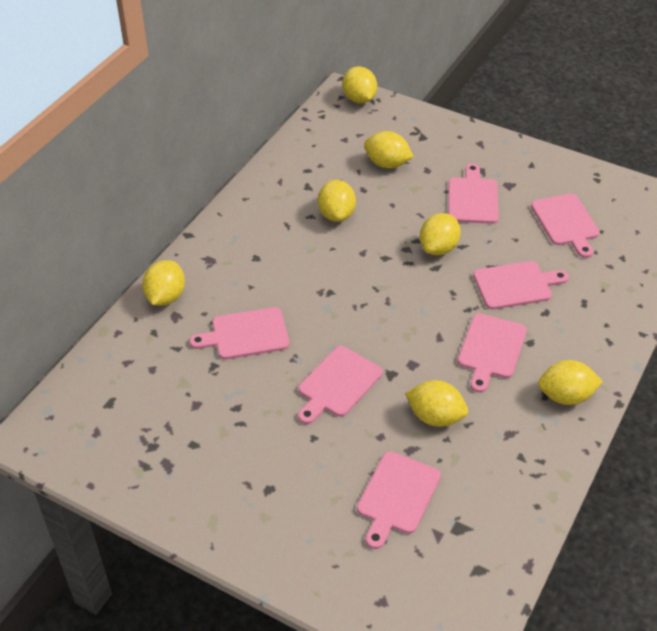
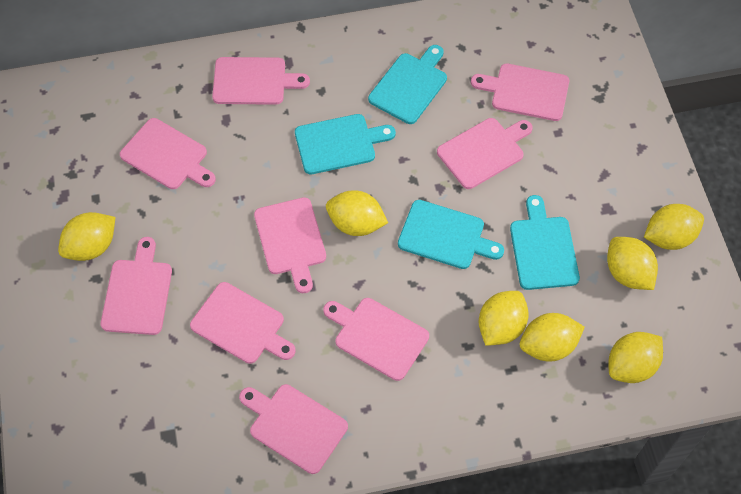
pink cutting board: [189,307,289,359] [298,346,383,424] [357,451,441,549] [448,164,499,224] [458,313,527,393] [473,261,569,309] [531,194,600,258] = 7 -> [101,237,172,335] [120,118,216,189] [190,282,296,364] [212,57,310,105] [239,384,348,474] [254,197,326,293] [323,298,429,381] [437,118,533,189] [471,64,569,121] = 9
turquoise cutting board: none = 0 -> [295,114,396,174] [368,45,447,124] [398,200,504,269] [510,195,580,290] = 4

